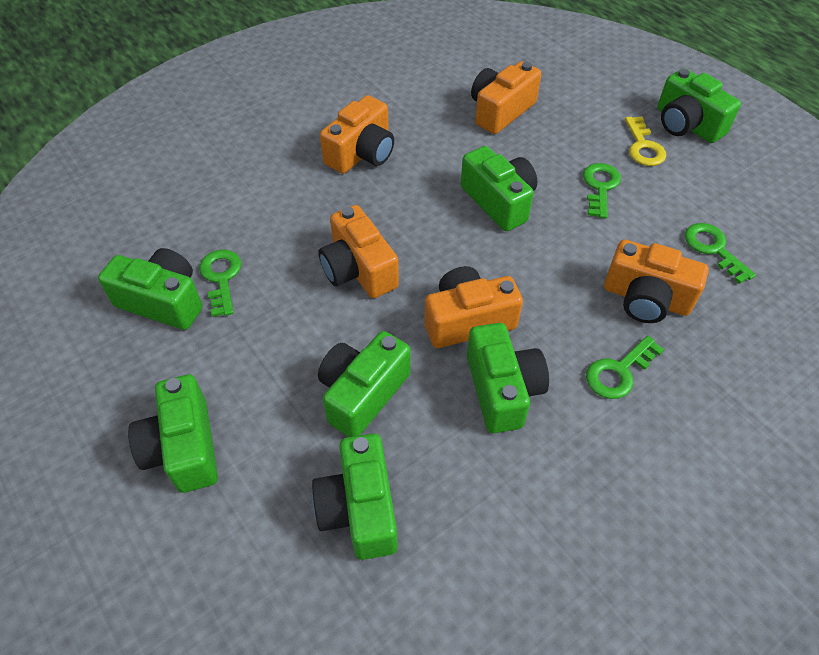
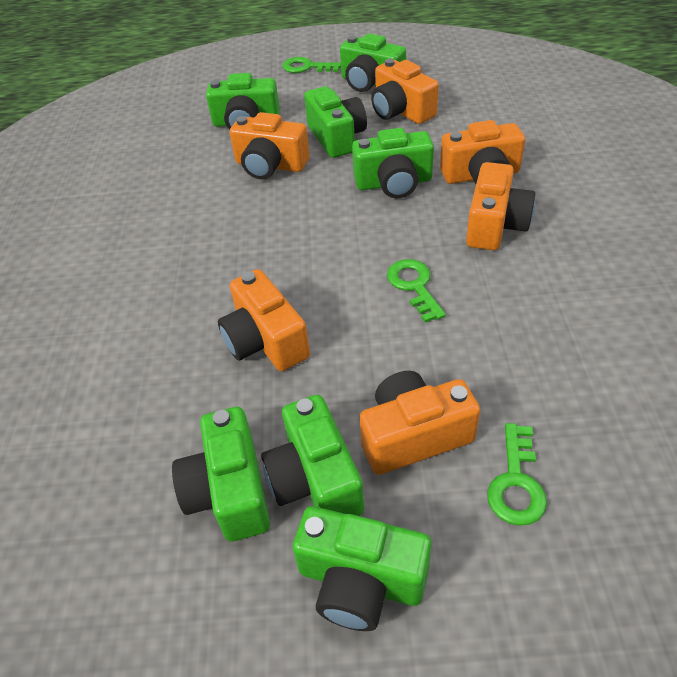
green key: [199,249,241,317] [583,163,621,219] [586,336,664,399] [685,223,756,284] = 4 -> [283,57,341,73] [387,259,446,323] [487,423,547,526] = 3
orange camera: [318,205,399,298] [320,95,394,174] [425,266,523,348] [471,61,541,134] [604,239,709,323] = 5 -> [218,269,310,371] [229,112,310,179] [359,371,481,475] [371,59,439,124] [440,120,525,184] [466,162,535,250] = 6
yellow key: [625,117,666,166] = 1 -> none = 0

